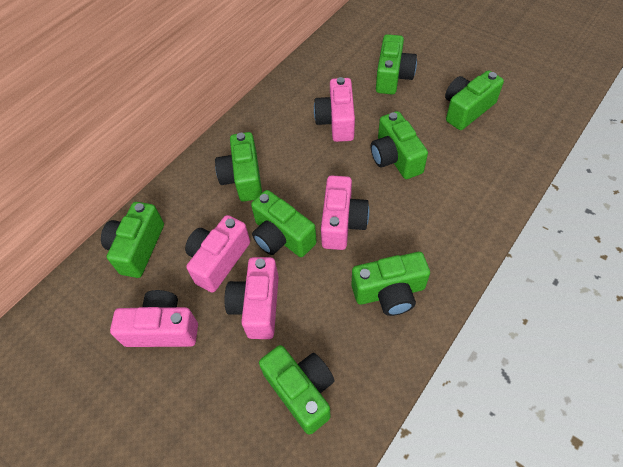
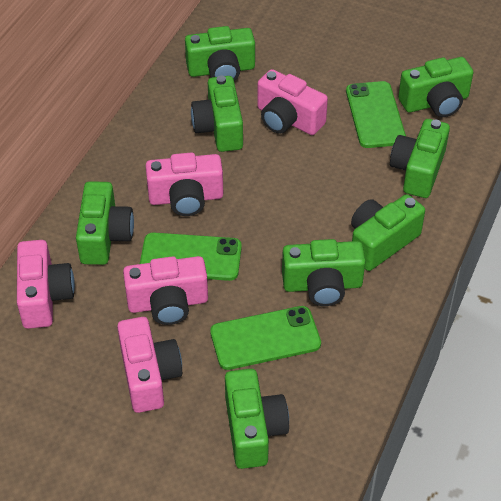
green phone: none = 0 -> [140,232,242,281] [210,306,321,370] [346,81,406,148] = 3

